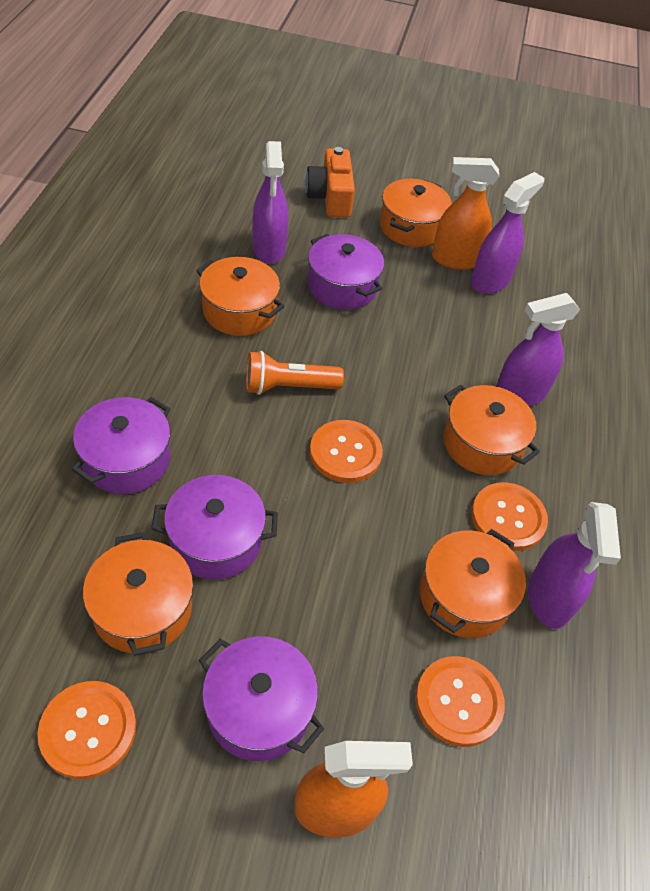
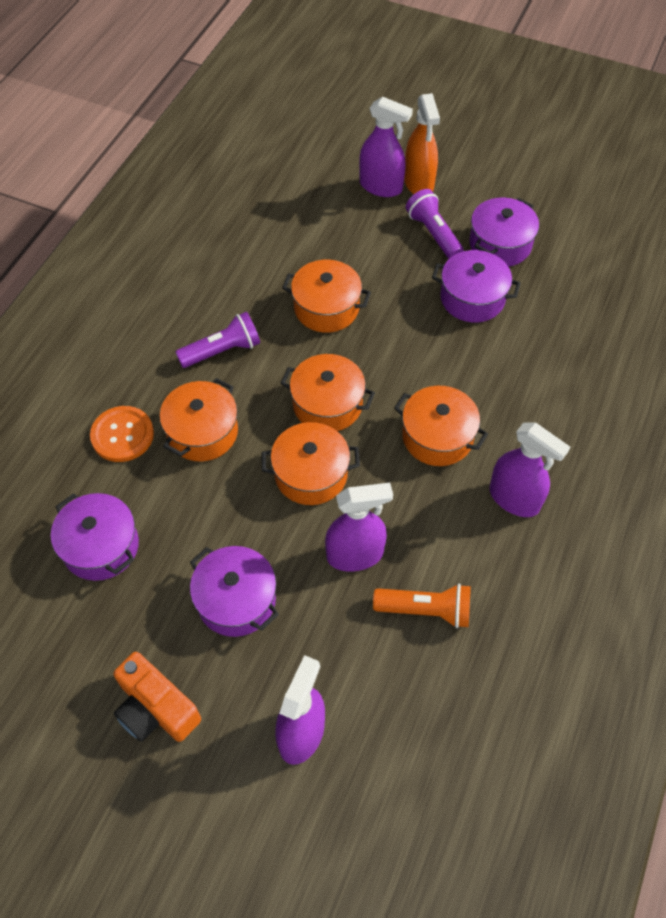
orange button: [37,681,136,779] [310,420,383,483] [415,656,505,747] [471,482,548,551] = 4 -> [90,406,154,462] = 1
orange spray bottle: [294,741,413,838] [432,157,499,270] = 2 -> [404,93,440,194] = 1
purple flashlight: none = 0 -> [176,312,260,368] [406,189,464,259] = 2

